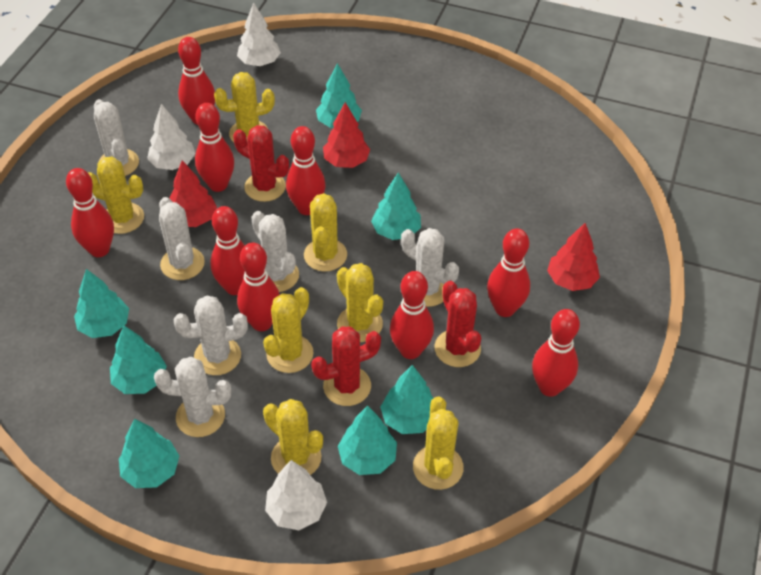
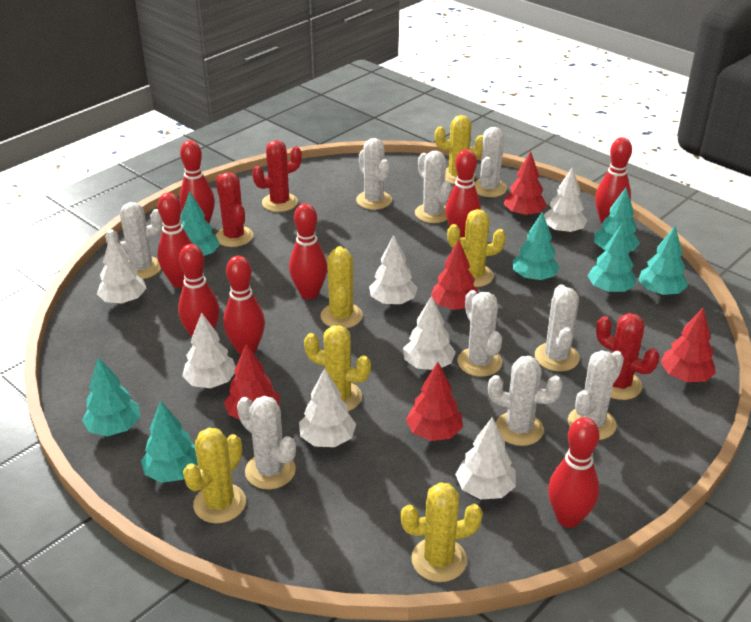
red bowling pin: [66,168,114,257] [178,37,215,125] [195,103,234,192] [210,206,245,295] [237,243,280,331] [286,126,326,215] [390,271,434,359] [487,228,530,317] [532,309,580,397] = 9 -> [157,193,192,288] [178,244,219,337] [179,140,215,223] [223,256,265,355] [289,203,327,299] [445,149,481,238] [548,417,600,528] [595,137,632,224] = 8
red tree: [169,160,217,227] [323,102,370,168] [547,223,600,291] = 3 -> [224,344,280,420] [406,362,463,441] [430,239,478,310] [504,151,547,217] [660,308,716,382] = 5
white cactus: [94,99,139,176] [154,357,231,437] [159,197,205,280] [174,296,248,375] [251,211,299,292] [401,228,459,307] = 6 -> [105,202,163,279] [237,396,296,489] [356,138,392,210] [415,151,452,223] [457,290,502,377] [474,127,507,197] [488,356,563,446] [535,284,579,372] [568,350,624,440] = 9
white tree: [147,104,196,170] [237,3,281,66] [265,460,327,530] = 3 -> [97,234,146,304] [182,312,236,388] [299,368,356,447] [369,235,418,305] [403,296,456,370] [455,417,516,499] [544,167,588,234] = 7
yellow cactus: [88,157,144,234] [214,72,275,142] [263,287,313,373] [263,399,323,475] [304,193,347,271] [337,263,383,342] [413,396,464,490] = 7 -> [183,428,246,523] [304,325,371,411] [320,246,363,328] [401,482,483,582] [435,115,483,184] [447,209,506,287] = 6

